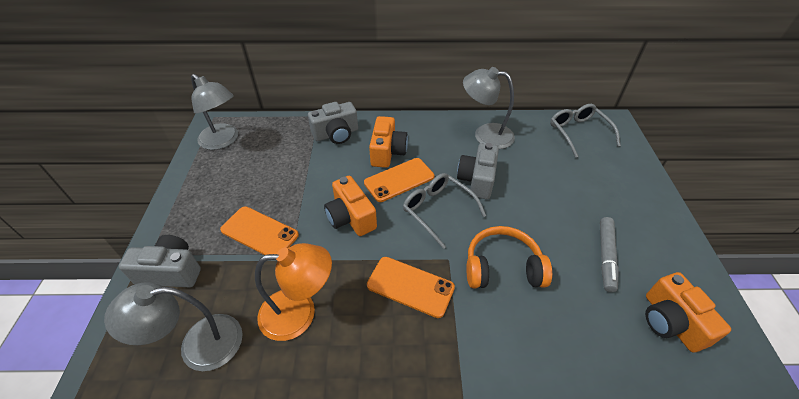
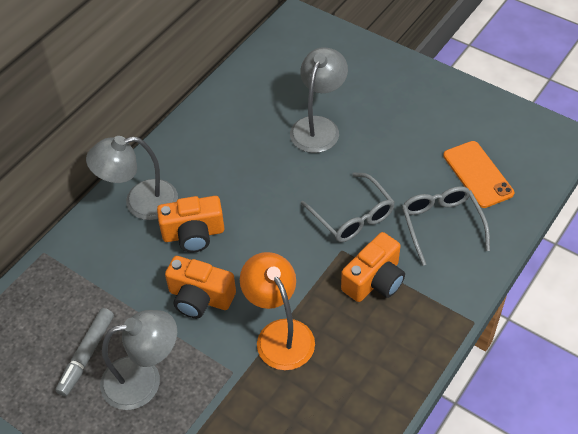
grey camera: [119,235,201,287] [308,102,358,144] [457,143,499,199] = 3 -> none = 0
orange headphones: [466,226,552,288] = 1 -> none = 0
orange phone: [220,206,299,255] [364,158,434,202] [367,257,455,318] = 3 -> [443,141,514,208] = 1

